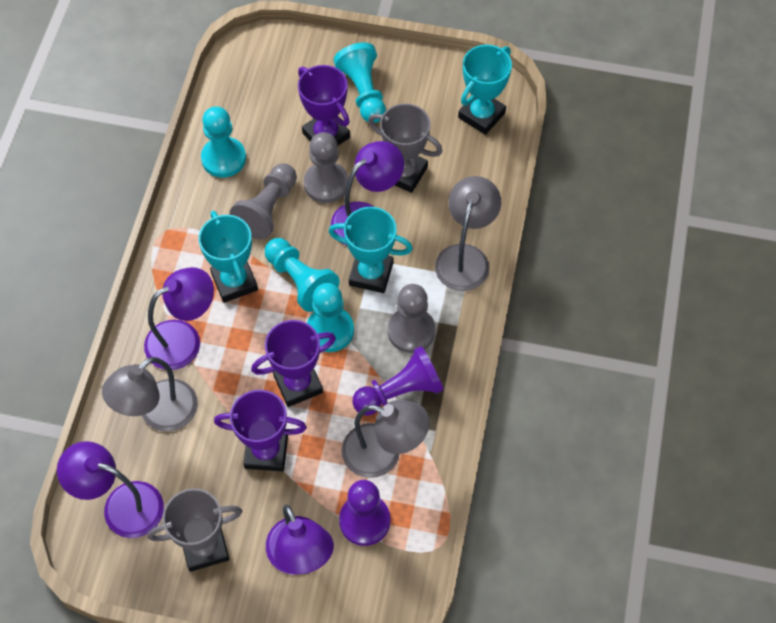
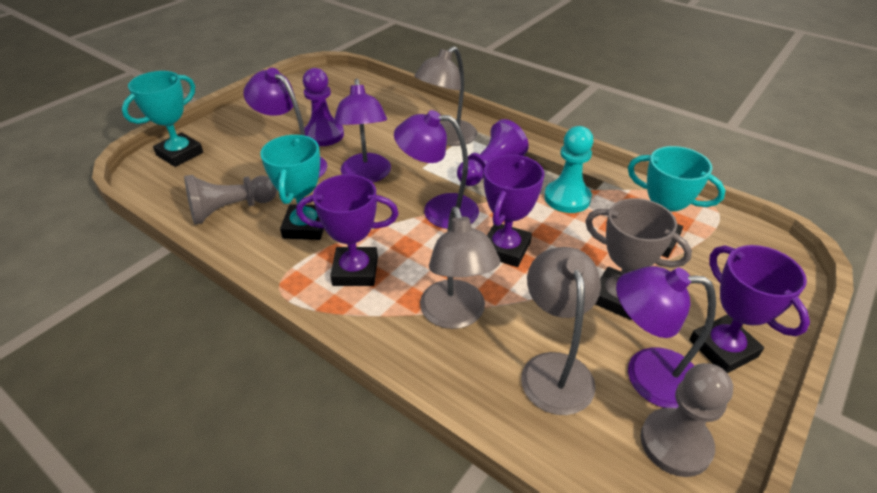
grey pawn: [230,163,297,239] [304,132,349,203] [388,284,435,353] = 3 -> [184,175,277,224] [640,363,733,477] = 2
grey trophy: [148,488,242,572] [368,103,443,193] = 2 -> [585,198,692,320] = 1
turquoise pawn: [201,107,246,178] [265,238,340,312] [307,283,354,352] [334,43,386,123] = 4 -> [544,126,594,213] = 1

